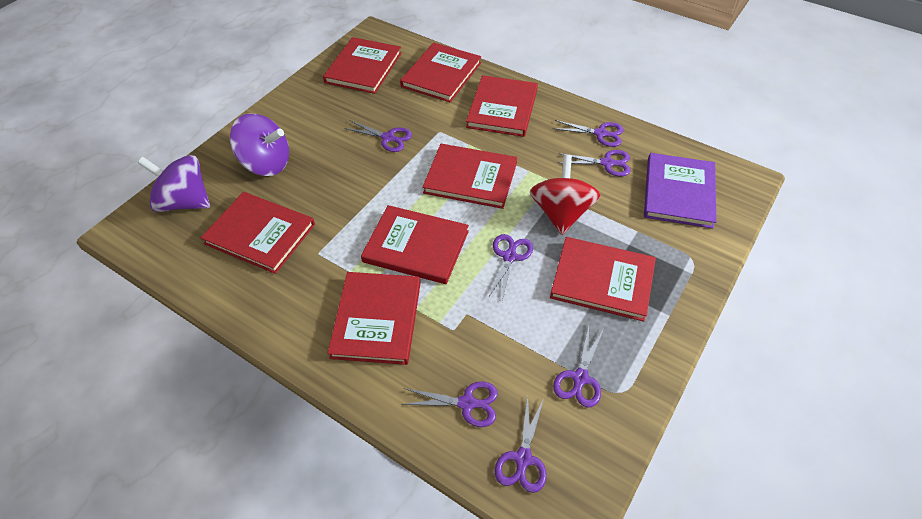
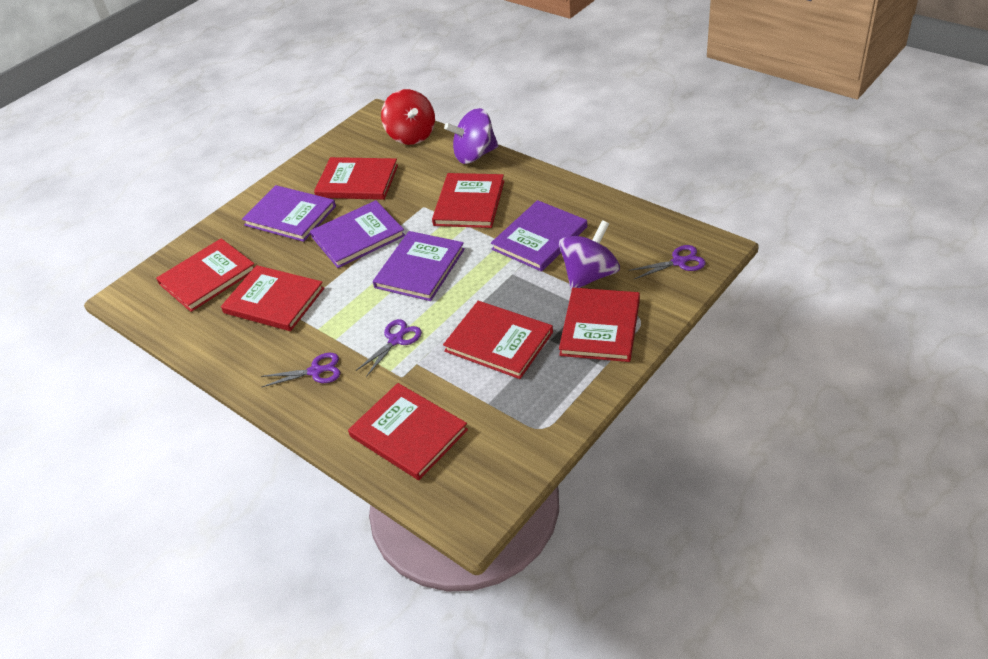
purple book: [644,153,717,229] = 1 -> [242,185,336,242] [310,200,405,268] [373,231,465,301] [491,200,587,272] = 4
purple scissors: [344,120,412,152] [401,382,498,427] [488,234,533,302] [495,396,547,493] [553,120,624,147] [553,326,604,407] [558,150,631,176] = 7 -> [261,353,340,387] [356,319,422,377] [629,245,706,279] = 3
red book: [201,192,315,274] [323,37,402,94] [328,272,421,365] [361,205,469,284] [400,43,481,102] [423,144,517,209] [466,75,538,137] [550,237,656,322] = 8 -> [156,238,254,312] [221,265,324,331] [314,157,398,200] [348,383,468,480] [432,173,504,228] [443,301,553,379] [559,288,640,362] = 7

